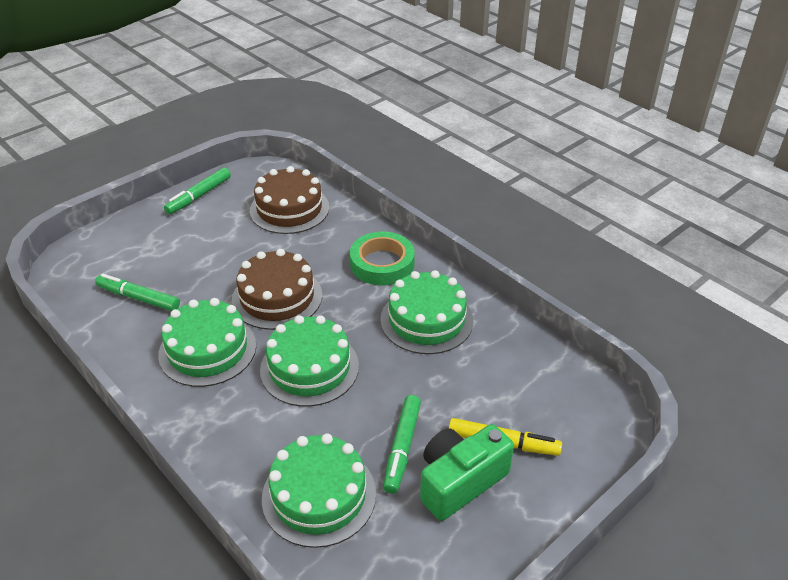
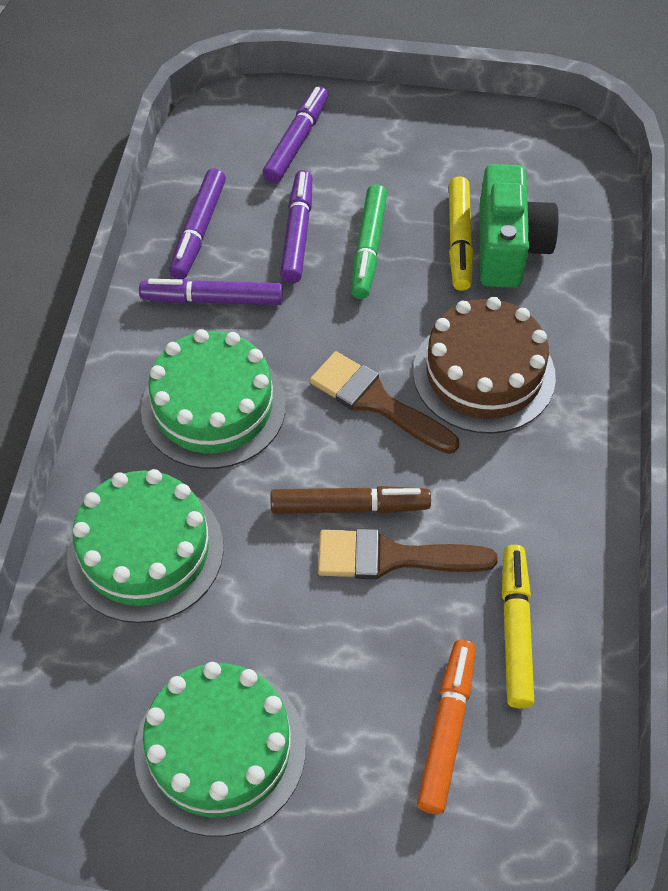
brown brush: none = 0 -> [310,351,459,454] [318,529,498,579] = 2
brown cake: [232,249,322,330] [250,166,329,234] = 2 -> [413,297,556,434] = 1
brown marker: none = 0 -> [271,486,431,514] = 1
green cake: [158,298,256,387] [260,315,359,407] [262,433,376,548] [380,270,473,354] = 4 -> [67,469,224,623] [134,662,306,836] [141,329,286,469] = 3
green marker: [95,274,180,311] [164,167,231,215] [383,395,421,494] = 3 -> [351,184,387,299] = 1
green tape: [350,232,415,285] = 1 -> none = 0
orange marker: none = 0 -> [417,640,476,814] = 1
purple marker: none = 0 -> [139,279,283,305] [169,169,226,279] [262,86,328,183] [280,170,312,283] = 4
yellow marker: [449,418,562,456] = 1 -> [449,176,473,291] [502,545,534,708] = 2

